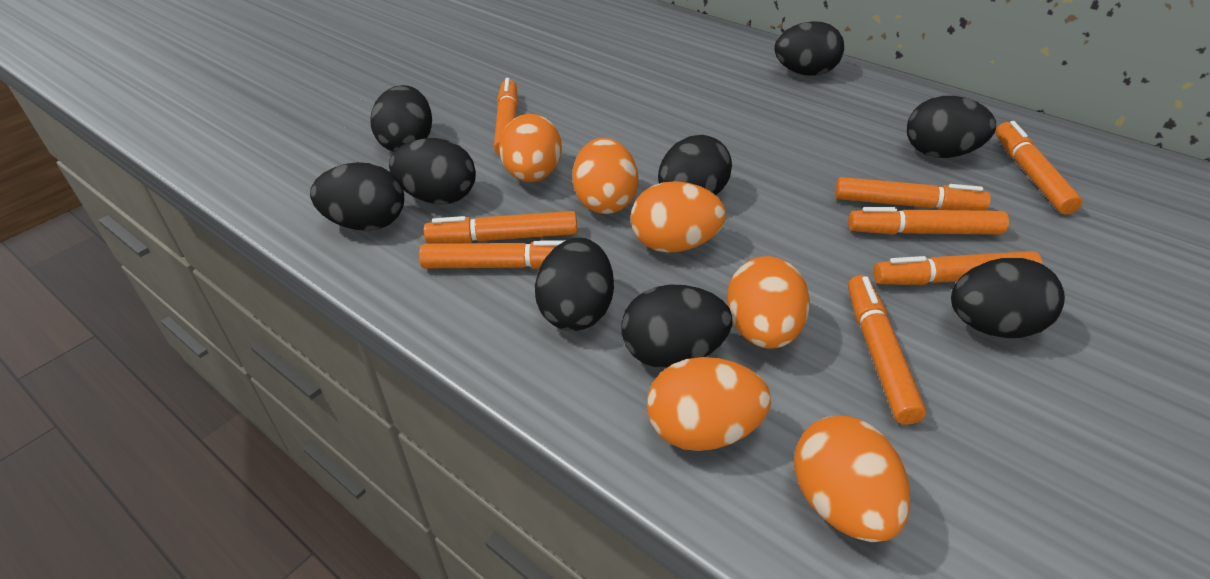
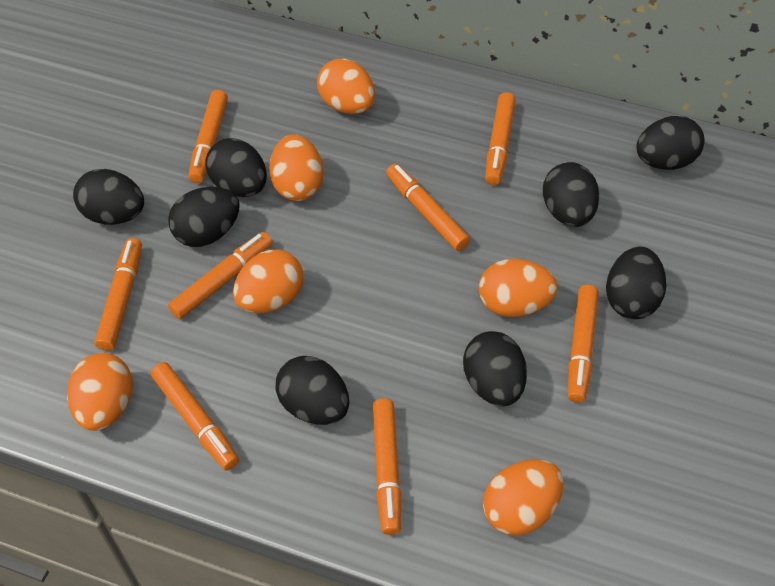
black egg: [310,162,404,231] [370,85,432,152] [389,138,476,204] [535,238,614,331] [621,285,732,368] [658,135,732,195] [774,21,844,76] [907,96,996,158] [951,258,1065,338] = 9 -> [73,169,144,225] [168,187,239,247] [205,138,267,197] [275,356,349,425] [463,331,527,407] [543,162,599,227] [606,246,667,319] [636,116,705,170] = 8

